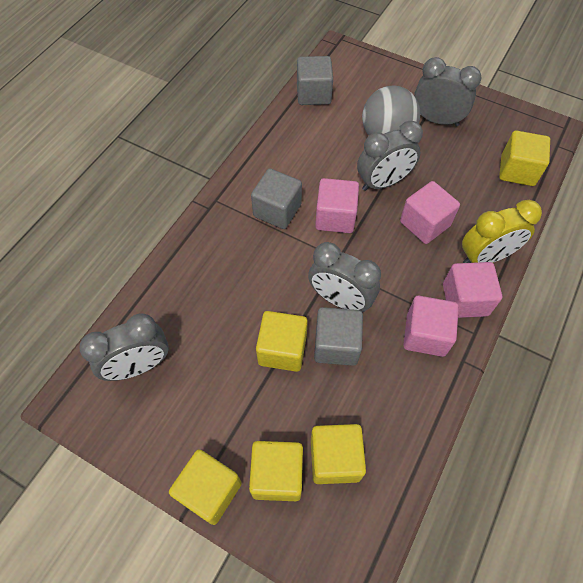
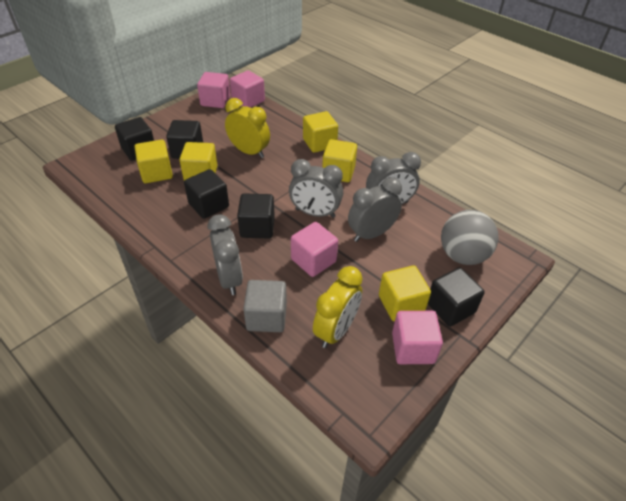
black cube: none = 0 -> [115,117,154,161] [166,120,203,159] [184,169,229,219] [237,193,275,238] [428,267,485,327] = 5
grey cube: [251,169,302,229] [297,56,333,105] [314,307,363,366] = 3 -> [243,280,287,332] = 1
yellow clock: [462,200,542,263] = 1 -> [225,98,270,158] [313,266,363,348] = 2

